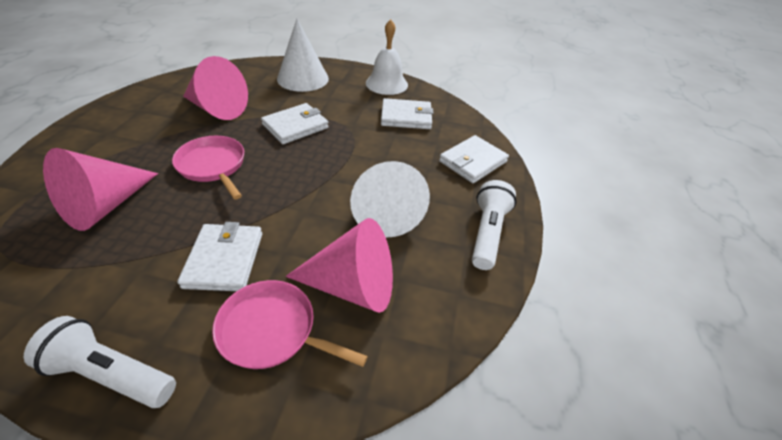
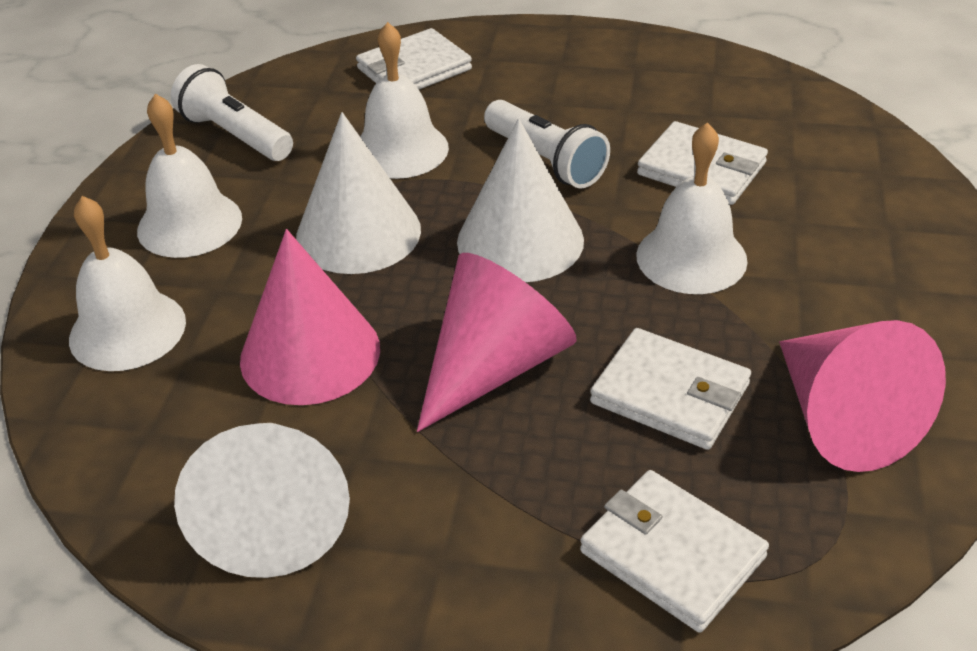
pink pan: [172,136,244,200] [212,280,368,369] = 2 -> none = 0
white bell: [366,19,408,95] = 1 -> [69,196,186,371] [137,94,242,258] [360,22,449,179] [636,122,748,294] = 4
white cone: [277,19,329,92] [350,161,430,238] = 2 -> [174,423,350,578] [296,112,421,274] [457,118,584,282] = 3

